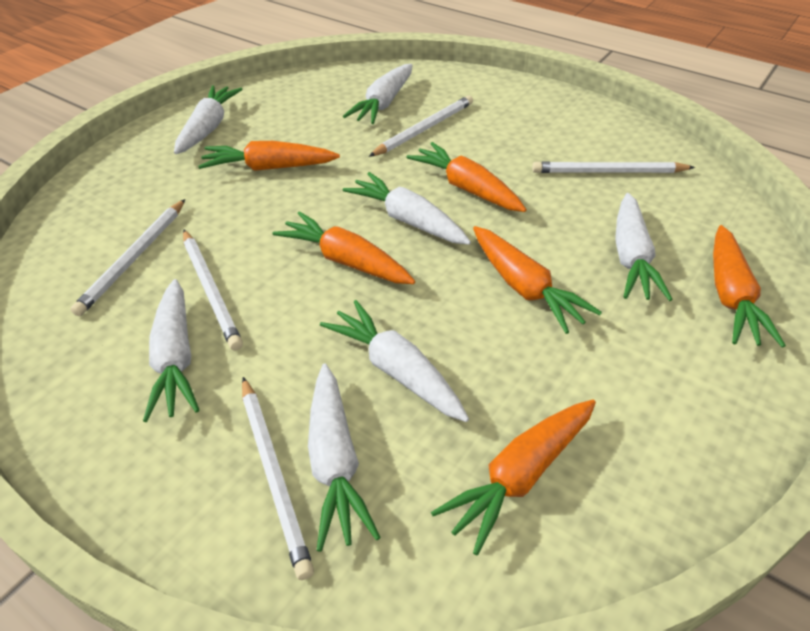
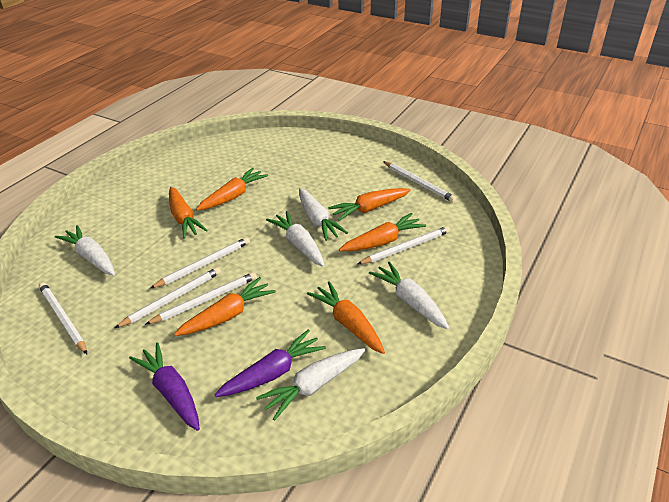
purple carrot: none = 0 -> [129,342,200,431] [215,329,326,397] = 2
white carrot: [143,279,200,422] [174,85,243,154] [308,364,381,552] [320,300,469,422] [343,64,413,124] [343,172,471,245] [615,193,673,301] = 7 -> [55,225,115,275] [256,348,365,421] [266,211,325,267] [299,188,348,241] [369,262,449,330] = 5
white pencil: [70,199,185,316] [183,230,243,351] [242,377,314,580] [369,95,473,157] [532,161,695,173] = 5 -> [39,282,87,354] [115,267,221,328] [145,272,257,325] [150,237,250,289] [358,226,450,264] [383,161,456,202] = 6

